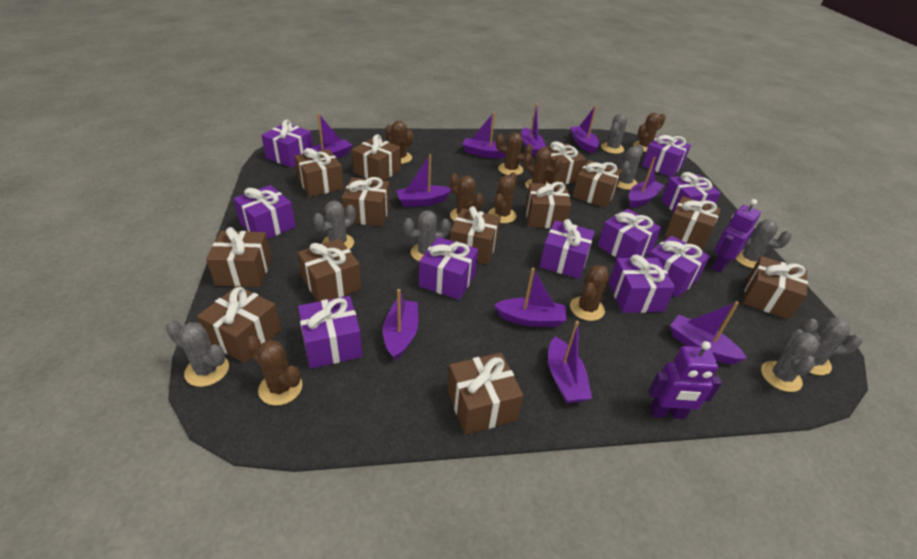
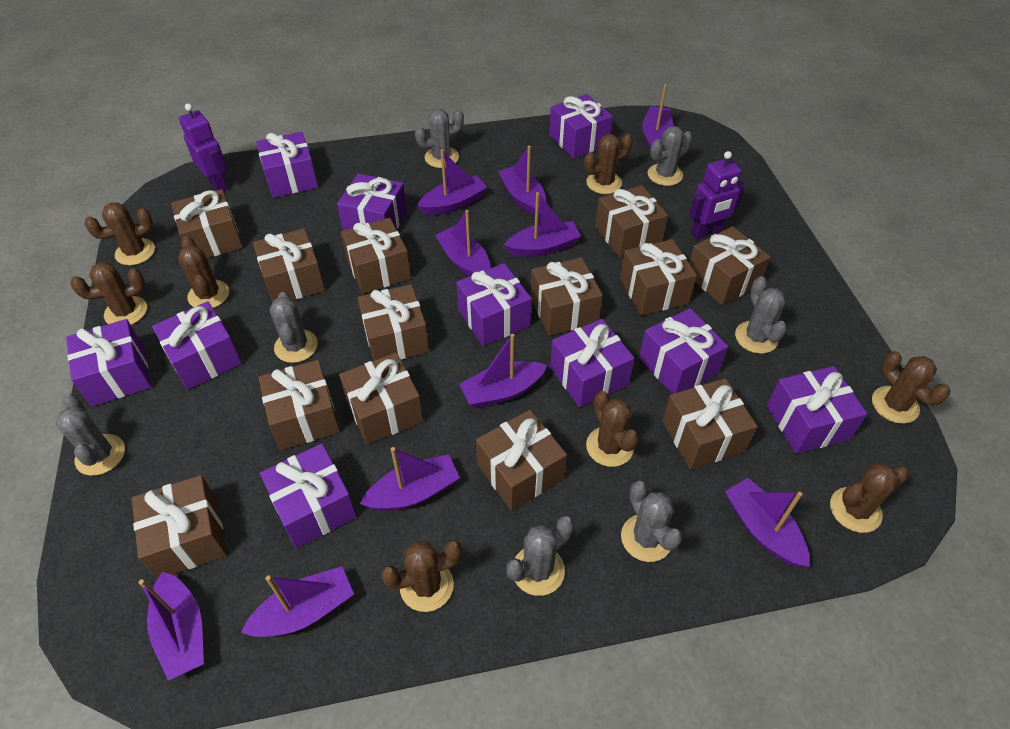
grey cactus: [166,320,229,387] [313,201,355,249] [403,210,450,261] [601,114,627,154] [617,145,644,190] [735,219,792,268] [761,329,820,392] [801,317,862,375] = 8 -> [56,393,125,476] [270,292,318,363] [415,109,464,168] [506,516,574,596] [621,481,683,562] [648,126,692,186] [735,276,787,354] = 7

